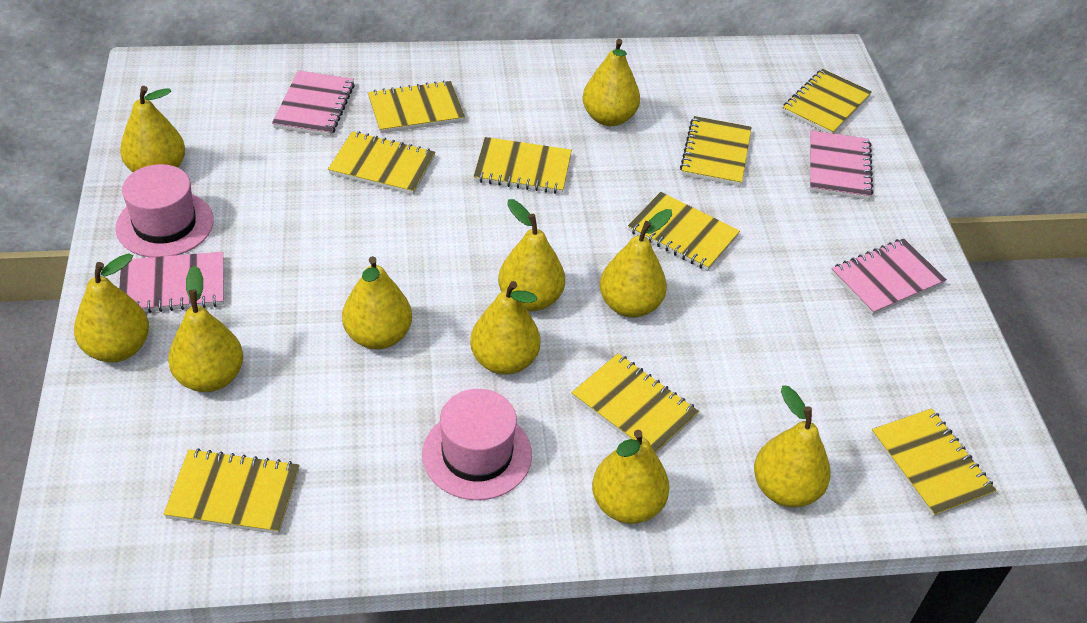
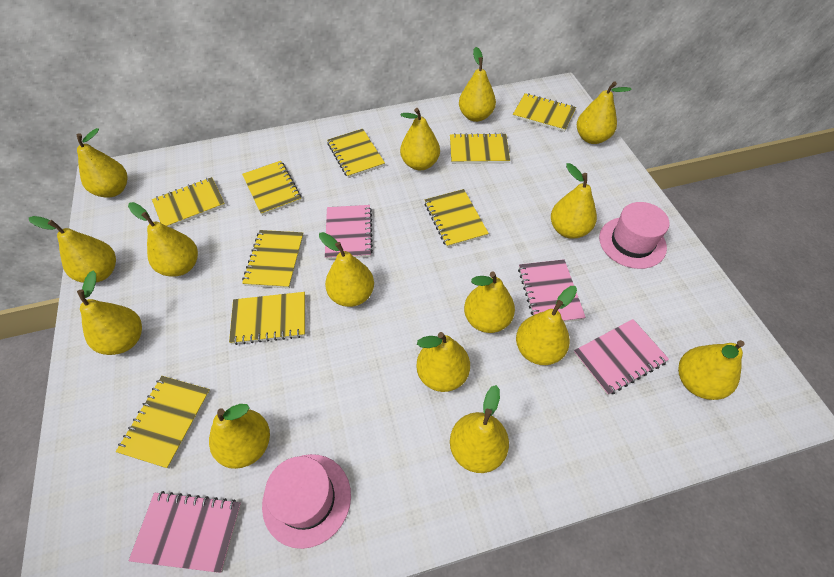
yellow pear: [74,253,149,362] [120,86,185,172] [168,265,243,392] [342,256,412,349] [470,281,541,375] [498,199,565,311] [582,39,640,126] [592,430,669,524] [600,209,672,318] [754,385,831,507] = 10 -> [29,216,116,283] [76,128,128,198] [77,271,142,355] [128,202,198,277] [209,404,270,469] [319,232,374,307] [400,108,440,170] [416,332,470,392] [450,385,509,473] [459,47,496,122] [464,272,515,333] [516,286,577,365] [551,163,597,239] [577,81,632,144] [678,340,745,400] = 15

